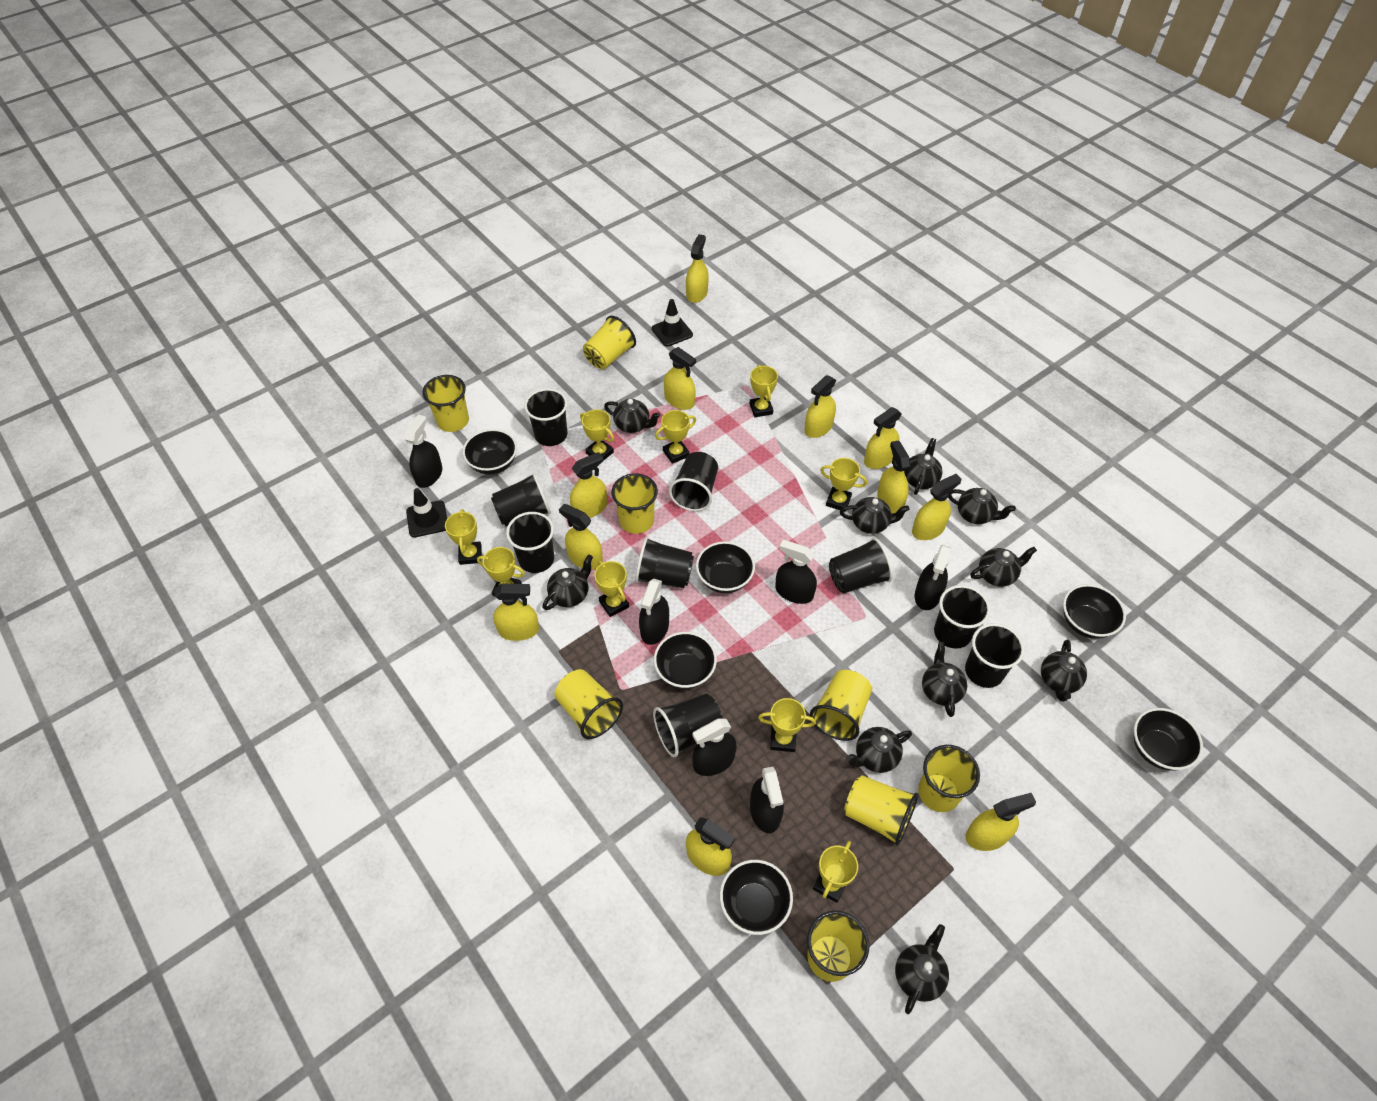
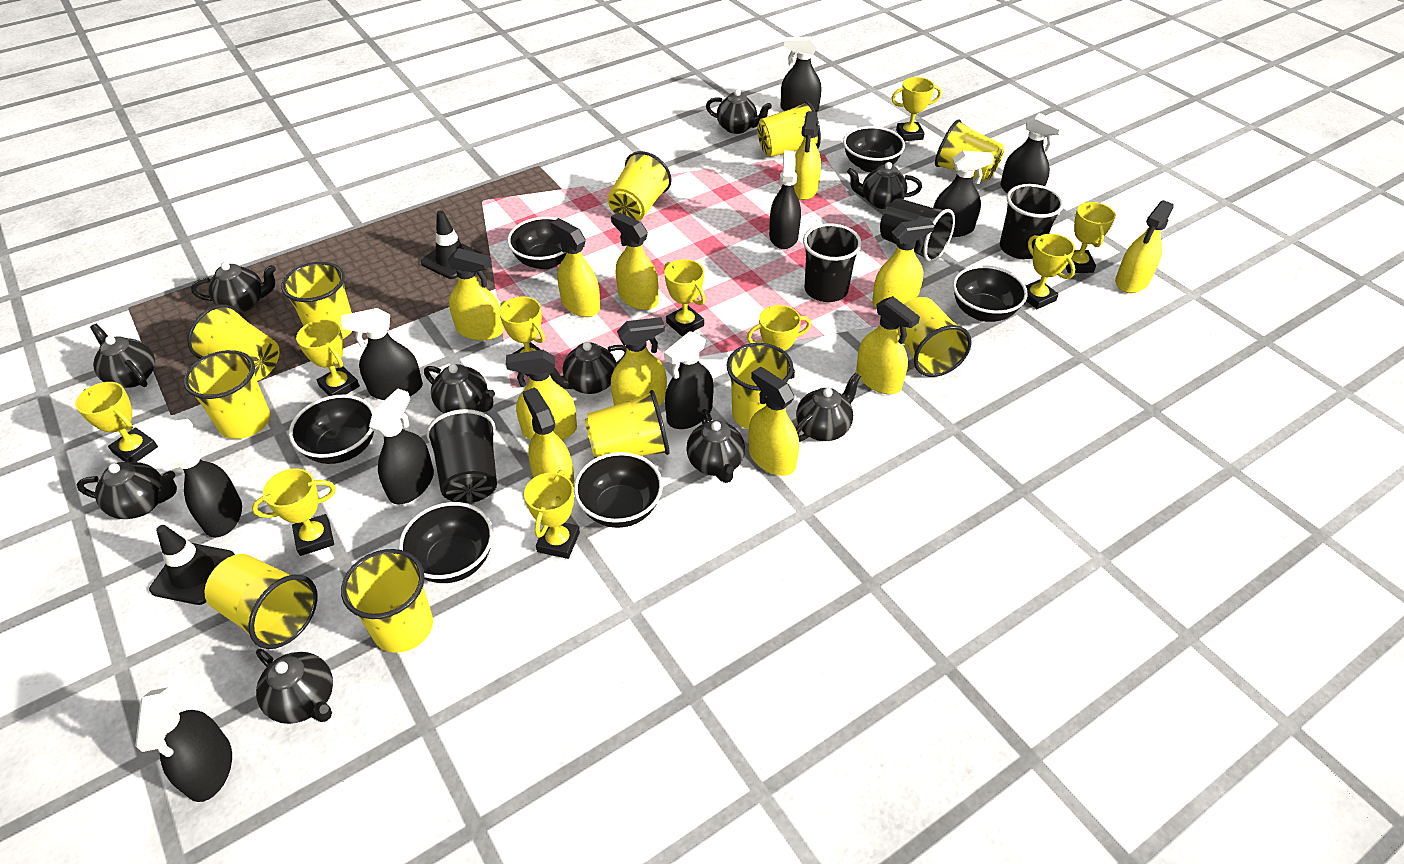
black cup: [491,473,551,526] [506,512,554,573] [524,389,568,446] [635,537,694,588] [653,694,723,757] [669,452,718,511] [829,538,893,593] [934,585,990,649] [965,623,1024,688] = 9 -> [426,409,497,503] [803,223,862,302] [880,198,955,262] [1000,184,1064,259] = 4
black spray bottle: [405,415,442,488] [639,579,669,645] [692,719,737,776] [750,767,784,833] [775,540,817,604] [915,545,951,610] = 6 -> [135,687,232,802] [167,419,242,537] [341,308,423,400] [369,388,434,504] [664,331,714,429] [769,150,801,249] [781,36,821,112] [933,150,994,237] [1000,113,1065,193] = 9
yellow cup: [422,375,469,432] [554,669,623,739] [583,316,636,369] [612,473,658,534] [807,910,869,982] [810,670,872,741] [844,775,918,846] [918,745,980,812] = 8 -> [184,350,270,439] [187,304,280,381] [205,554,318,649] [281,262,352,339] [341,549,433,653] [585,390,670,458] [607,151,672,221] [726,343,794,429] [757,101,821,157] [898,297,972,377] [935,120,1004,182] = 11
yellow trophy: [445,509,482,565] [477,547,525,596] [580,409,614,461] [594,561,629,617] [655,410,696,464] [750,365,778,417] [758,698,816,752] [813,841,858,903] [820,458,867,512] = 9 -> [75,382,158,462] [252,468,336,556] [296,320,360,396] [499,297,545,376] [524,470,580,559] [664,259,706,337] [747,305,811,379] [891,77,942,141] [1026,234,1075,309] [1066,202,1116,273] = 10

